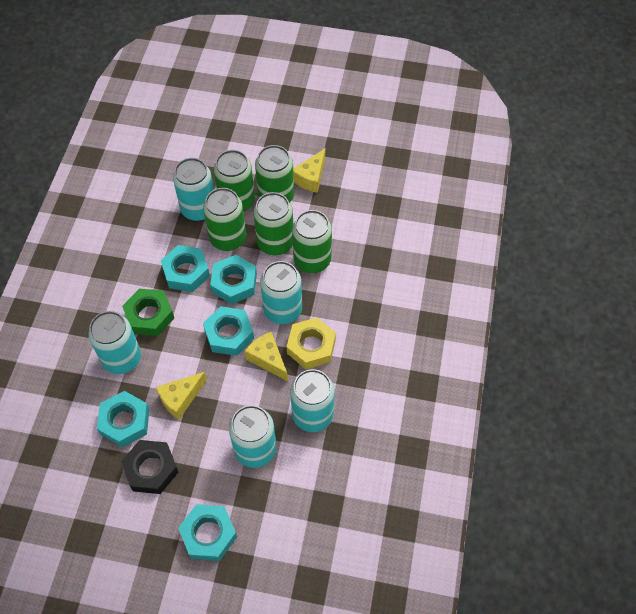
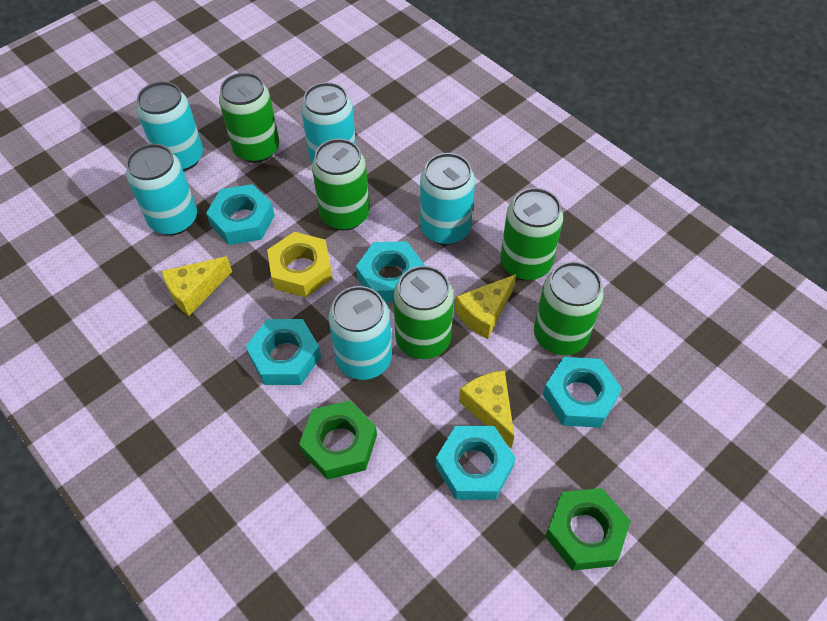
black nut: [121,440,178,494] = 1 -> none = 0
green nut: [122,289,174,336] = 1 -> [299,400,377,480] [545,488,631,571] = 2

